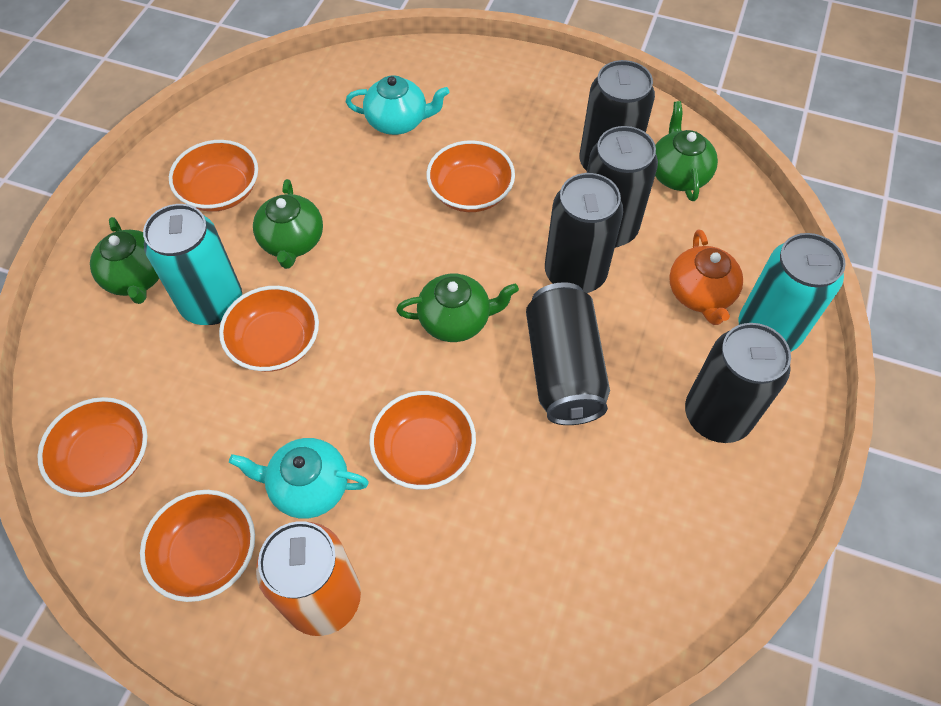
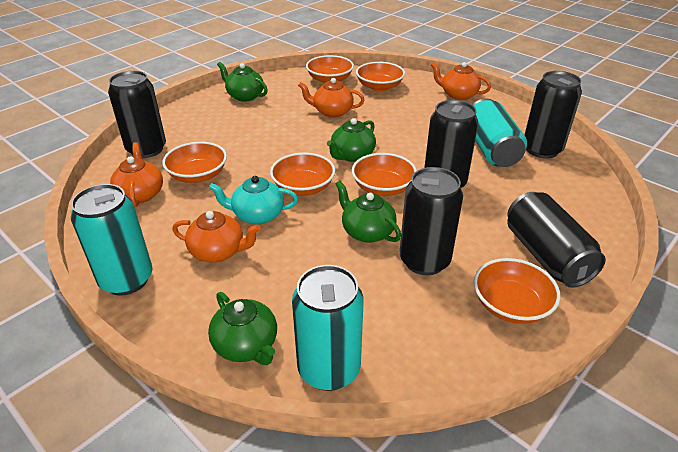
orange can: [256,521,361,636] = 1 -> none = 0
orange teapot: [669,229,743,325] = 1 -> [110,142,163,207] [172,211,261,262] [298,78,364,118] [431,62,491,100] = 4
turquoise can: [143,204,242,325] [739,233,846,352] = 2 -> [71,184,153,296] [292,265,364,391] [472,99,527,167] = 3
turquoise teapot: [229,438,369,518] [346,75,449,135] = 2 -> [209,176,298,224] = 1

